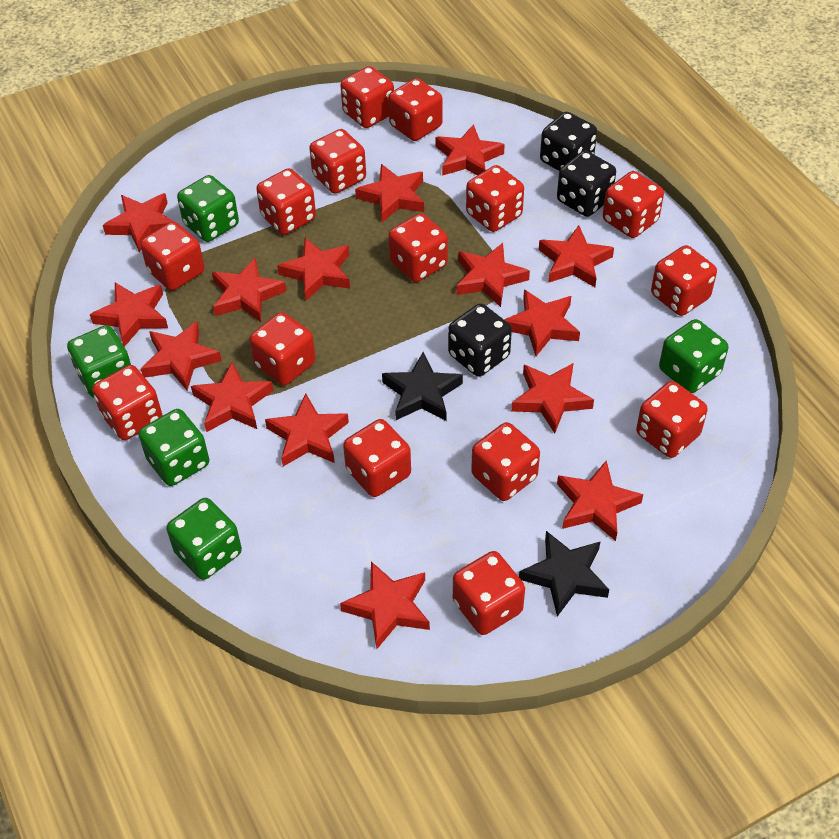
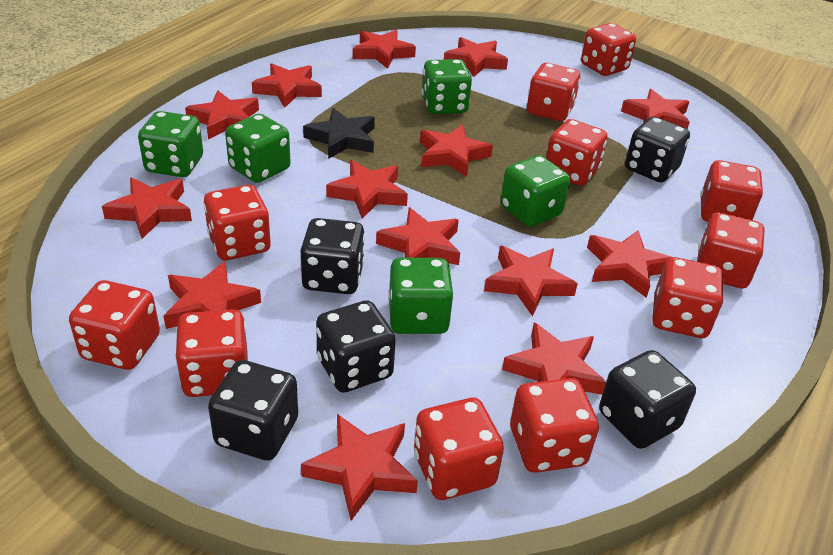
black dice: [448,303,512,377] [540,112,597,171] [557,151,616,217] = 3 -> [208,360,298,460] [301,218,365,294] [316,300,396,393] [599,350,696,449] [625,117,690,183] = 5
black star: [382,352,463,421] [519,531,609,617] = 2 -> [303,108,375,159] = 1
red dice: [92,365,162,440] [140,222,204,291] [249,312,316,385] [256,168,316,235] [309,129,366,194] [340,66,394,128] [343,419,411,497] [388,78,443,141] [388,213,448,282] [453,551,525,635] [466,165,524,232] [471,422,540,501] [603,171,664,238] [636,381,708,458] [651,245,717,316] = 15 -> [69,280,160,370] [175,309,248,397] [204,185,271,260] [414,398,504,500] [510,378,599,473] [527,63,580,121] [546,119,608,186] [581,23,636,76] [652,257,724,338] [697,213,765,288] [701,160,763,222] = 11
red star: [90,282,168,347] [103,193,174,252] [141,321,222,390] [191,362,274,432] [212,257,286,322] [265,394,349,466] [277,238,350,301] [340,561,430,649] [355,164,424,222] [436,124,505,176] [456,243,530,307] [504,289,580,356] [511,363,594,433] [539,226,614,287] [557,460,643,541] = 15 -> [102,177,192,239] [163,261,261,329] [185,90,259,139] [252,63,322,108] [301,414,418,521] [326,160,408,218] [353,30,416,69] [376,207,460,265] [420,125,493,177] [444,37,508,77] [484,246,578,316] [502,323,606,395] [587,231,671,298] [621,89,690,129] = 14

